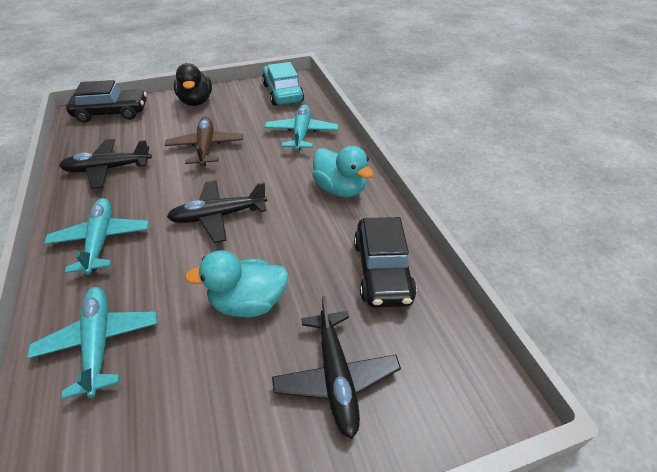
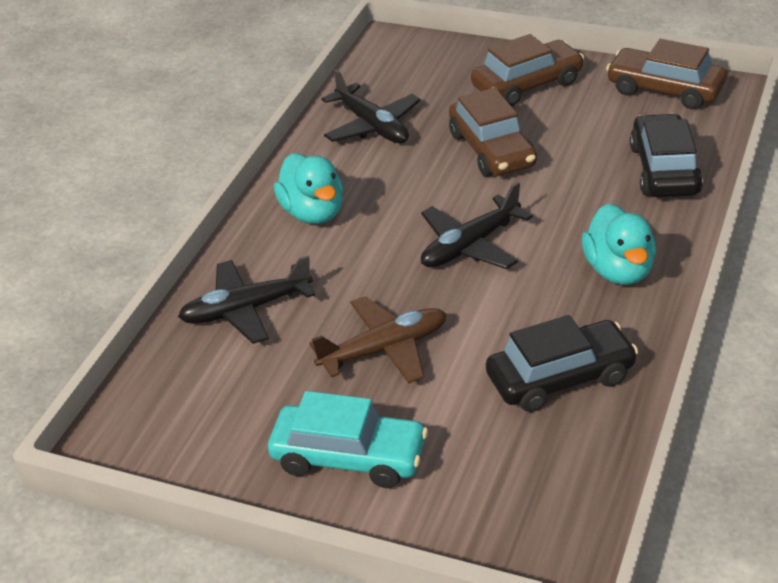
black duck: [174,63,212,106] = 1 -> none = 0
brown car: none = 0 -> [449,88,537,177] [471,34,584,106] [606,39,727,109] = 3
turquoise plane: [27,287,157,400] [44,198,149,275] [264,104,338,151] = 3 -> none = 0

